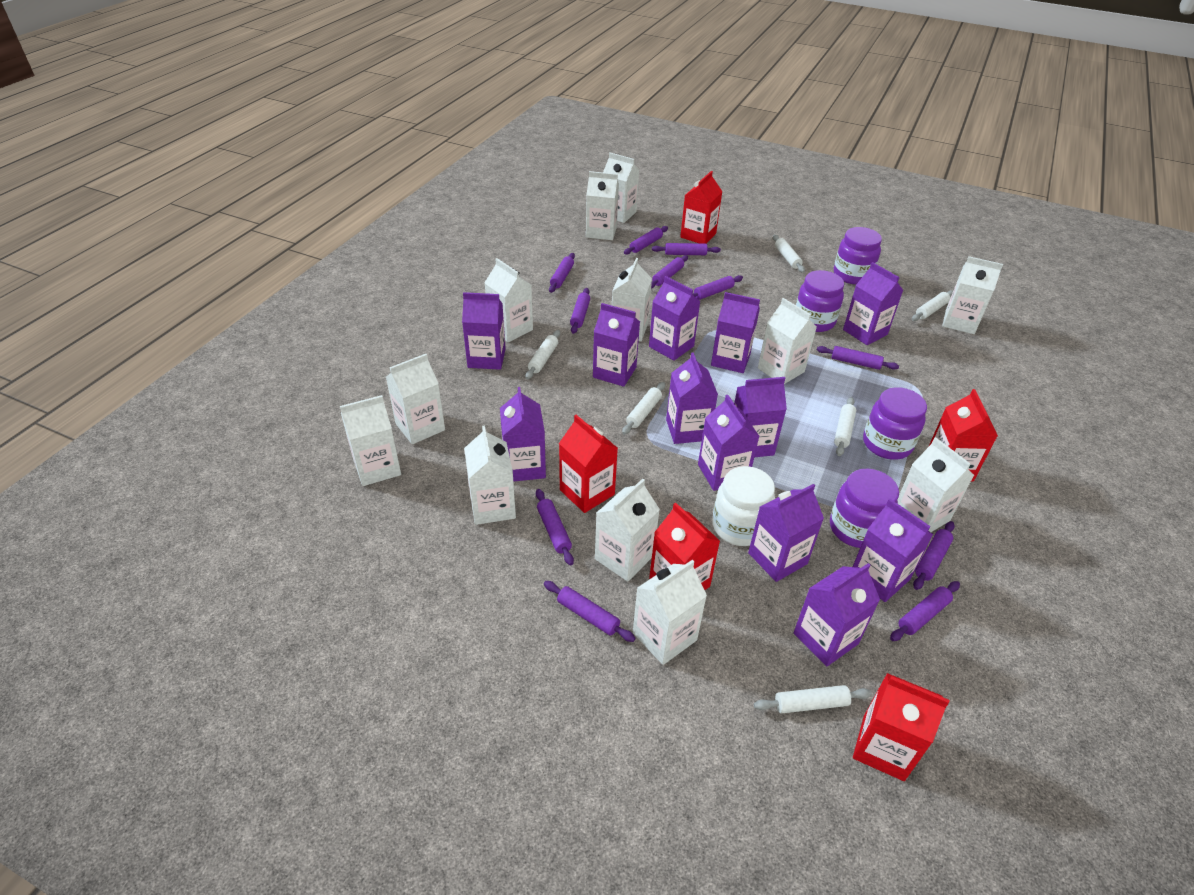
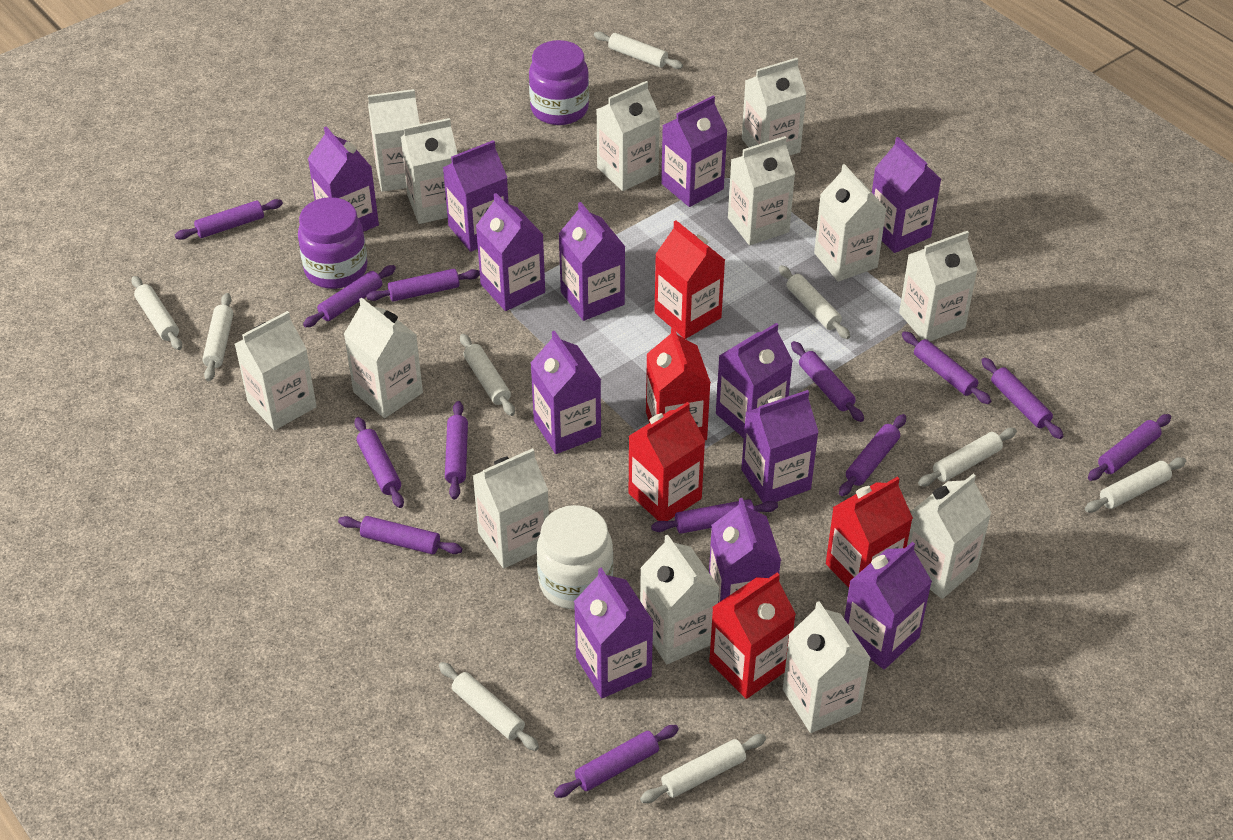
purple jar: [796,270,844,332] [830,468,899,548] [834,227,882,285] [863,387,927,459] = 4 -> [298,197,368,289] [529,40,589,125] = 2
purple rolling pin: [536,489,574,565] [544,581,636,642] [549,253,575,293] [570,288,590,334] [624,226,668,255] [651,255,688,289] [652,243,721,255] [693,275,743,300] [817,346,899,370] [890,581,960,641] [913,521,955,590] = 11 -> [175,199,283,240] [303,265,396,328] [338,516,462,554] [354,417,404,508] [366,269,480,302] [445,401,468,500] [554,725,679,798] [651,499,778,534] [791,341,864,422] [839,414,906,496] [902,331,991,404] [981,358,1063,439] [1088,414,1171,481] = 13
white carton: [340,395,401,486] [386,354,445,444] [464,426,516,525] [484,258,533,342] [586,171,619,240] [595,479,660,581] [603,152,639,223] [612,258,652,341] [633,560,707,665] [758,298,817,384] [897,437,974,532] [942,256,1003,334] = 12 -> [235,311,317,430] [344,298,423,418] [368,89,420,192] [401,118,458,224] [473,448,549,568] [596,81,660,191] [640,535,719,664] [728,136,795,245] [742,58,806,156] [783,601,870,733] [814,164,887,282] [899,231,978,341] [907,474,991,599] = 13
white rolling pin: [525,330,560,379] [622,382,665,435] [754,685,872,714] [773,235,805,273] [834,397,856,456] [912,290,953,321] = 6 -> [131,276,182,350] [202,293,233,381] [439,662,539,751] [460,334,515,416] [594,31,683,69] [640,734,766,803] [779,265,850,339] [918,428,1017,486] [1085,457,1186,513] = 9

